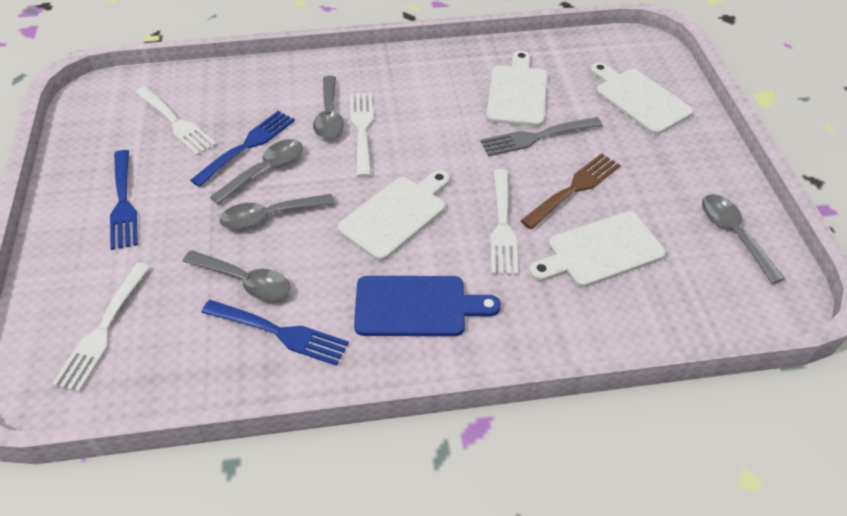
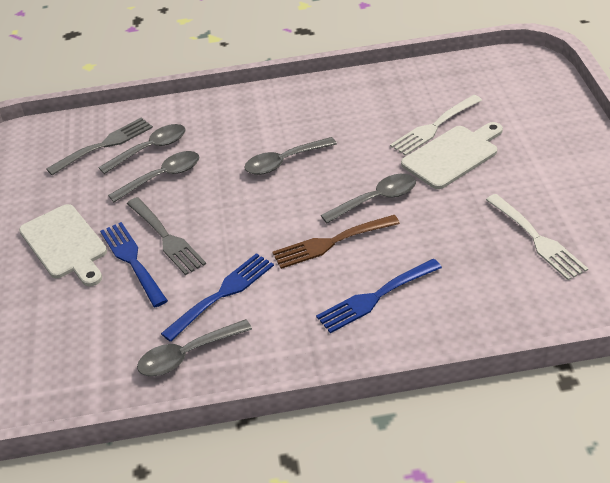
blue cutting board: [354,276,501,336] = 1 -> none = 0
grey fork: [480,117,603,156] = 1 -> [46,117,153,175] [127,197,206,275] = 2
white cutting board: [337,170,450,261] [486,51,547,126] [529,211,666,287] [590,62,693,135] = 4 -> [19,204,107,286] [401,122,503,189] = 2
white fork: [52,263,150,392] [135,87,217,155] [350,93,373,177] [490,169,518,275] = 4 -> [390,95,482,156] [486,194,588,280] = 2

